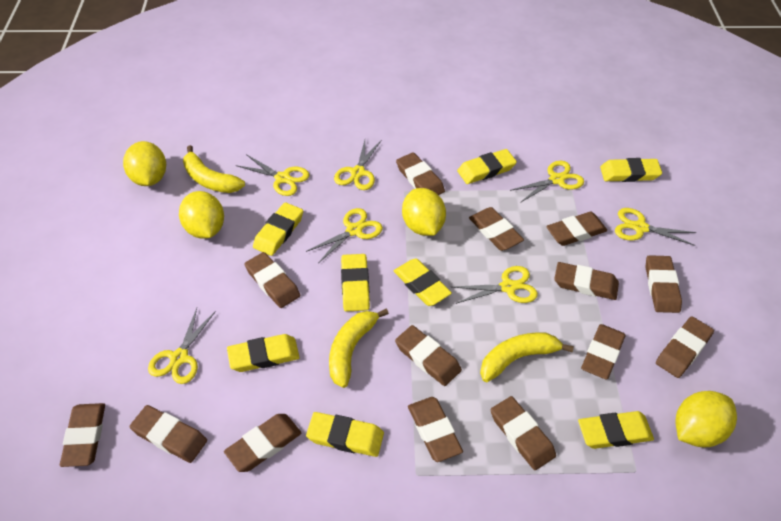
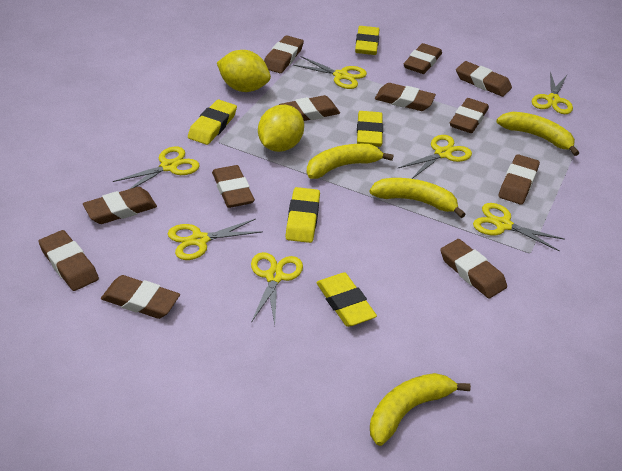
brown eraser: [60,403,105,467] [130,405,207,463] [224,414,301,472] [244,252,300,308] [395,325,462,386] [396,152,445,195] [408,397,463,462] [469,207,524,251] [491,396,556,470] [546,212,607,246] [554,262,619,300] [581,324,625,380] [646,255,682,313] [656,316,714,378] = 14 -> [38,230,99,291] [83,187,157,224] [101,275,180,319] [212,165,255,208] [264,35,304,73] [279,95,340,121] [375,83,436,111] [403,43,442,74] [440,239,507,298] [450,98,489,133] [456,61,512,97] [499,154,540,205] = 12
yellow banana: [183,145,245,193] [329,309,389,388] [480,332,574,382] = 3 -> [307,144,394,179] [369,178,466,218] [370,373,471,446] [497,112,579,156] = 4
yellow eraser: [227,334,300,372] [253,202,303,256] [306,412,384,457] [341,254,370,312] [394,259,452,306] [457,149,517,184] [578,411,654,449] [600,158,662,182] = 8 -> [188,99,237,145] [286,187,320,243] [316,273,377,327] [355,26,380,55] [357,111,383,147] = 5
yellow lemon: [123,141,166,186] [179,191,224,239] [402,188,446,236] [675,391,737,447] = 4 -> [217,50,271,92] [258,105,304,152] = 2

